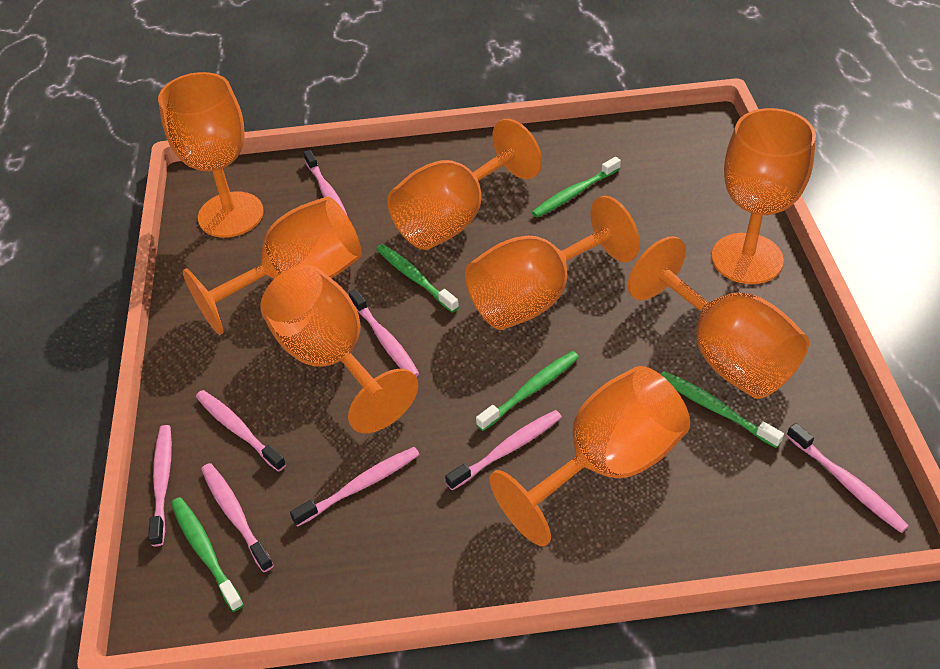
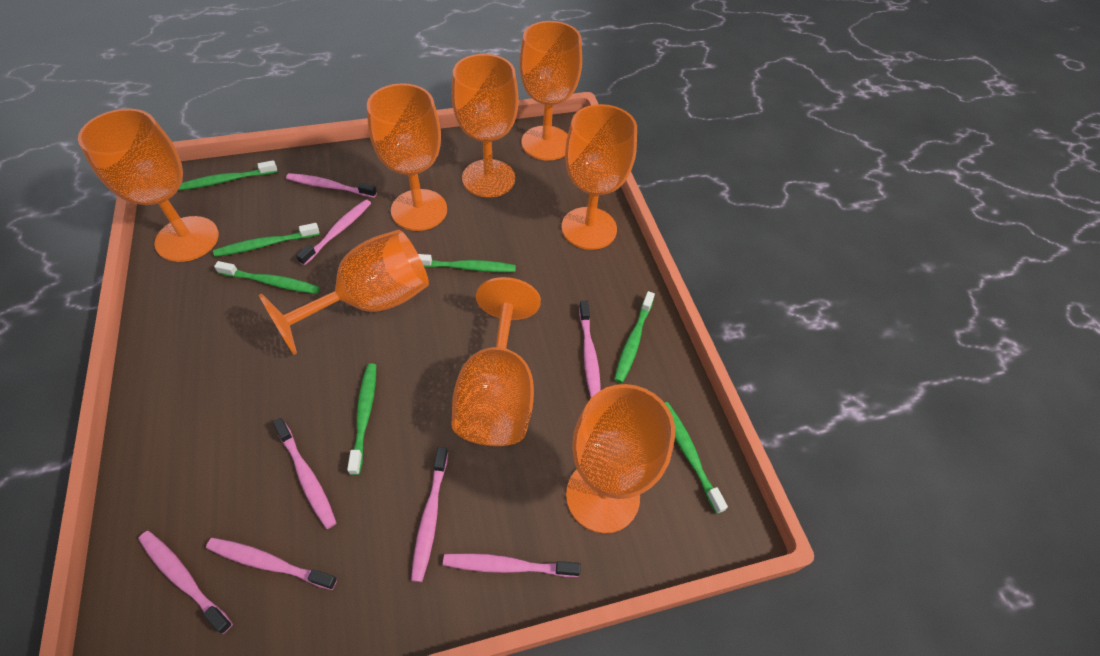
green toothbrush: [171,497,244,612] [376,244,459,313] [476,351,579,431] [532,157,621,217] [661,371,784,448] = 5 -> [178,160,278,190] [213,223,320,257] [214,261,320,294] [347,363,376,475] [418,254,516,272] [614,291,655,383] [665,402,728,514] = 7

